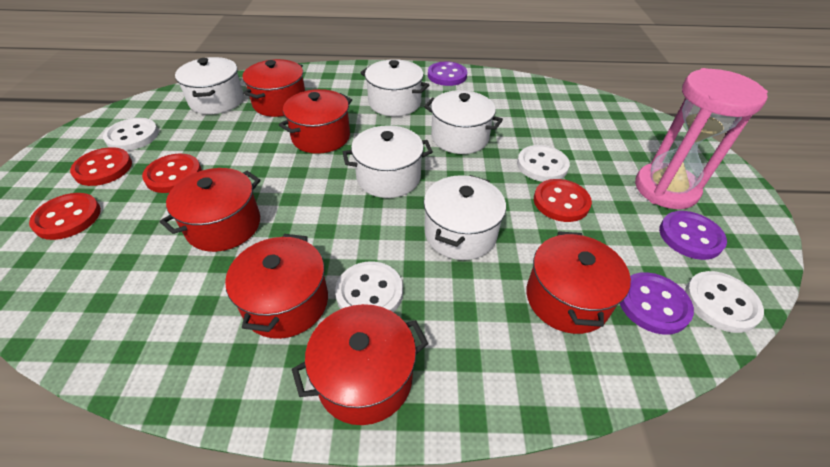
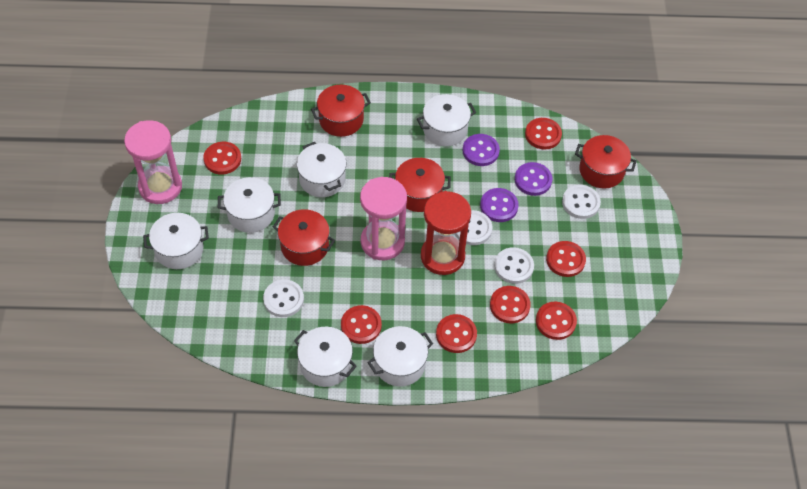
pink hourglass: [635,68,768,209] = 1 -> [124,120,182,204] [360,177,407,260] = 2
red button: [29,193,101,240] [70,147,132,186] [142,154,202,193] [534,179,592,222] = 4 -> [203,142,241,174] [341,305,382,344] [436,314,477,353] [490,286,531,323] [525,118,562,149] [536,302,577,340] [546,241,586,277] = 7
red hourglass: none = 0 -> [421,191,471,275] = 1
red pot: [160,168,261,252] [225,234,328,339] [242,59,305,117] [279,89,352,154] [292,304,428,425] [526,231,631,334] = 6 -> [273,209,335,266] [311,85,371,137] [389,158,451,212] [575,135,637,188] = 4
white pot: [175,57,244,114] [343,125,433,198] [361,59,429,116] [424,90,503,154] [424,175,506,260] = 5 -> [143,213,209,269] [218,177,281,233] [294,327,357,387] [297,142,346,197] [367,326,433,387] [417,94,476,146] = 6

